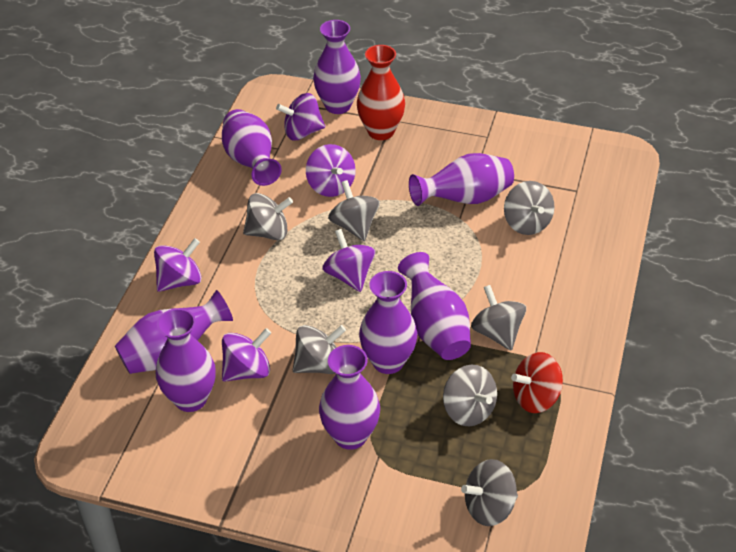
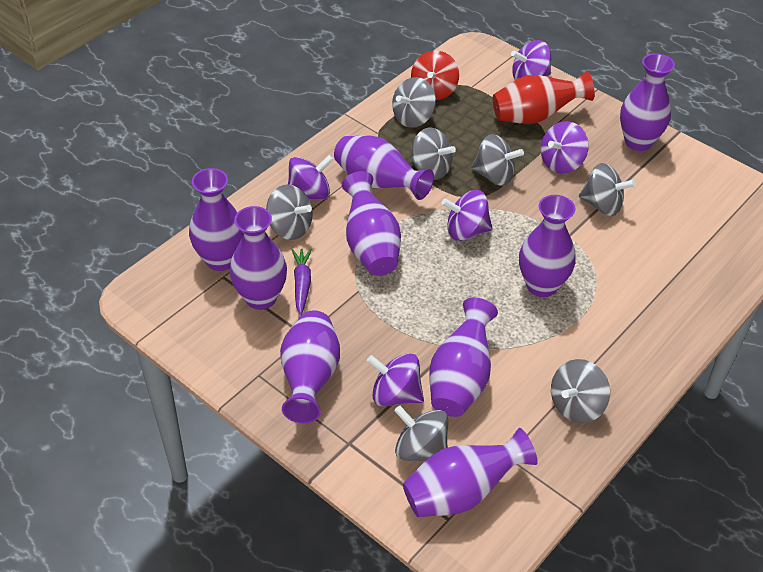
purple carrot: none = 0 -> [291,248,312,316] = 1
purple vase: [115,290,233,374] [156,308,216,412] [222,109,282,186] [313,20,361,114] [319,345,380,450] [359,271,417,374] [398,252,471,360] [409,153,514,206] = 8 -> [189,168,244,271] [229,206,287,310] [280,310,340,424] [334,135,434,200] [342,171,401,276] [403,428,538,517] [429,297,498,417] [519,195,576,297] [620,53,675,151] = 9

